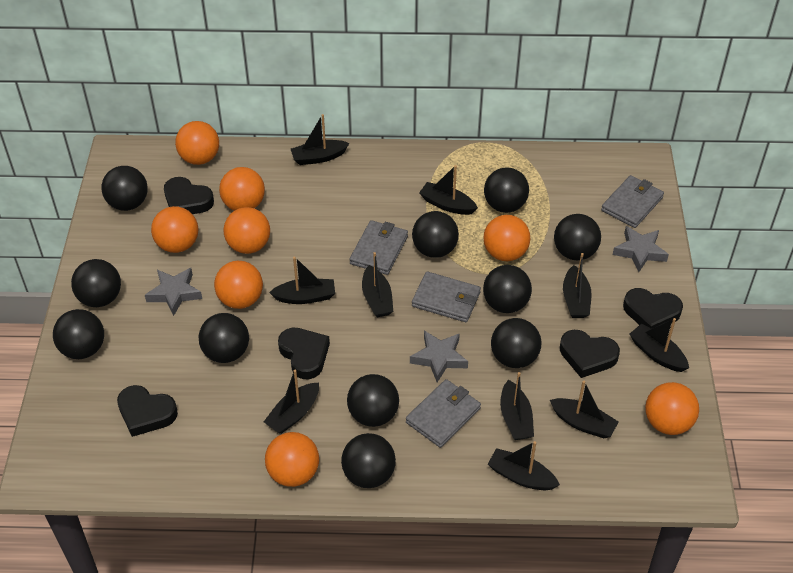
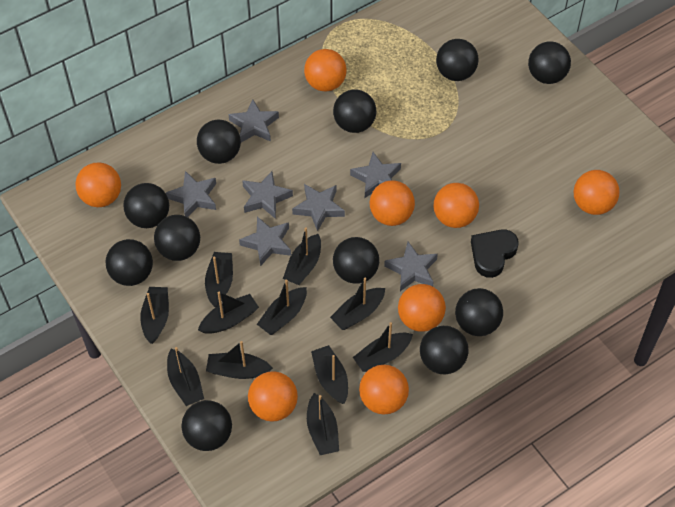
black boat: [264,370,319,434] [269,257,335,304] [291,114,349,165] [362,252,393,317] [419,165,478,215] [488,441,560,490] [500,372,534,440] [550,381,619,438] [563,253,592,318] [629,318,689,372] = 10 -> [140,287,169,344] [167,347,204,406] [198,292,259,334] [205,252,233,307] [206,341,273,379] [257,279,307,335] [283,227,321,285] [307,393,339,455] [311,345,348,404] [330,278,385,330] [353,322,413,372] = 11
black heart: [117,385,178,437] [164,177,214,214] [278,328,330,379] [560,330,620,378] [623,288,683,329] = 5 -> [471,229,519,278] = 1
grey star: [145,268,202,316] [410,331,468,382] [612,226,669,272] = 3 -> [166,171,216,217] [228,99,279,142] [239,216,291,267] [242,171,293,219] [292,184,345,231] [350,152,401,198] [384,242,438,291] = 7
grey wallet: [349,220,408,275] [406,379,481,448] [412,271,481,322] [601,175,664,228] = 4 -> none = 0

